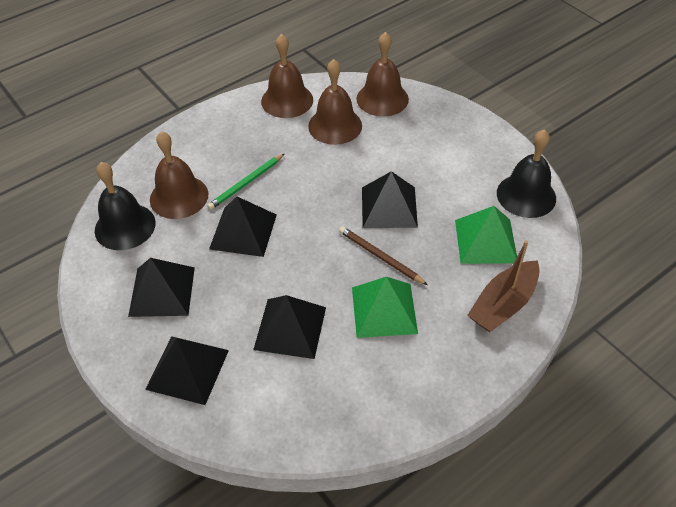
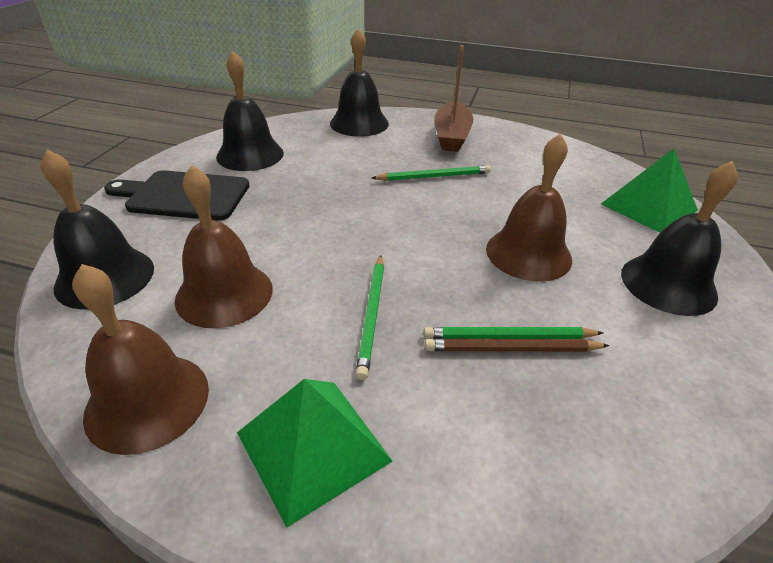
black bell: [95,162,156,250] [497,129,556,218] = 2 -> [41,149,154,310] [216,51,284,171] [330,28,389,137] [621,161,738,316] = 4
black cutting board: none = 0 -> [104,170,250,221] = 1
black pyramid: [128,258,195,317] [145,336,229,405] [209,197,277,257] [253,295,326,359] [362,171,418,228] = 5 -> none = 0
brown bell: [150,131,208,219] [261,34,313,118] [308,59,362,145] [356,32,409,117] = 4 -> [72,264,209,455] [175,165,273,328] [486,134,572,282] = 3
green pencil: [207,153,285,210] = 1 -> [355,255,384,380] [372,165,491,181] [423,327,603,339] = 3

